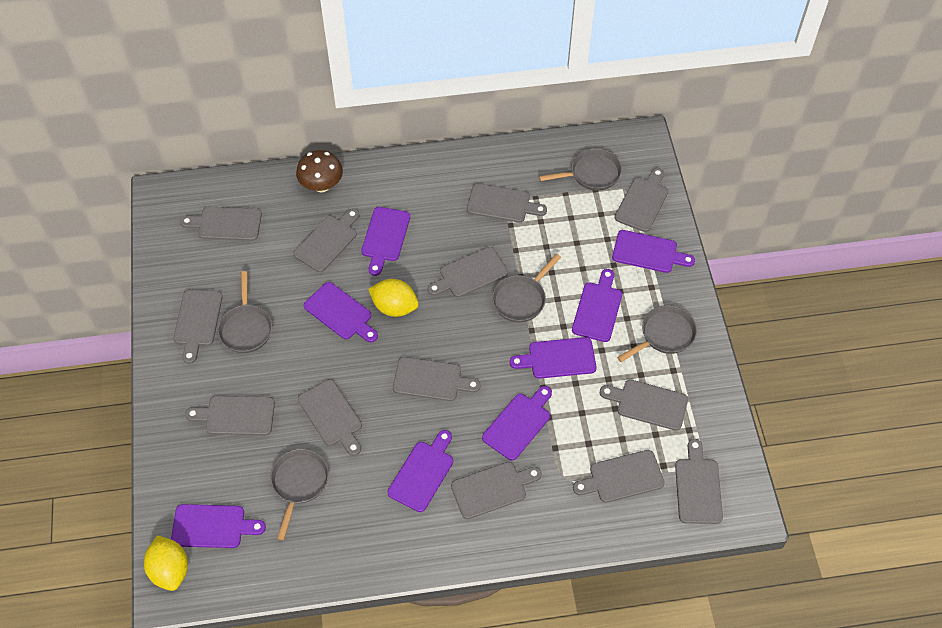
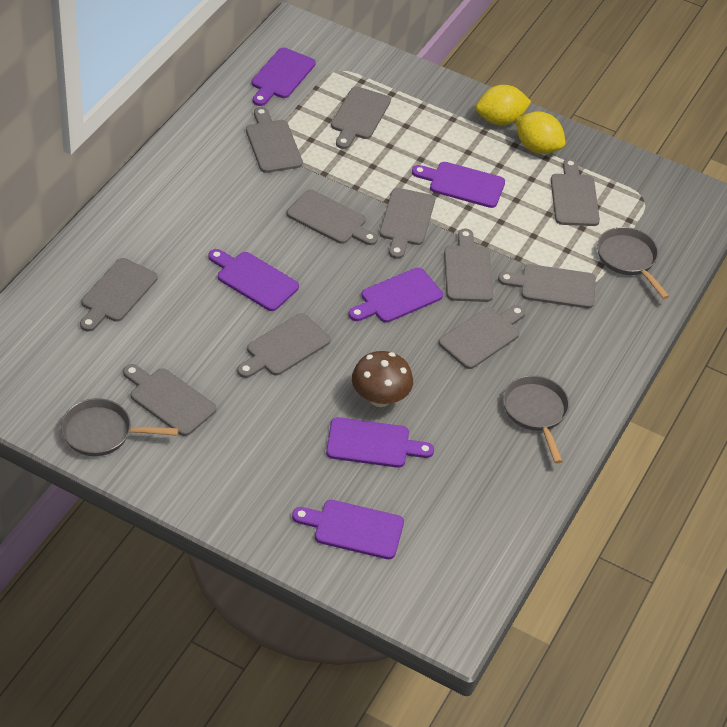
grey cutting board: [173,289,223,364] [180,207,262,241] [185,396,275,435] [293,209,359,272] [298,379,362,456] [393,357,480,401] [427,247,508,297] [451,462,542,519] [467,183,547,223] [573,450,665,503] [600,379,688,431] [615,168,668,232] [675,439,723,524] = 13 -> [80,258,158,331] [123,364,216,436] [237,313,331,378] [246,107,303,173] [287,189,378,245] [331,86,391,149] [379,188,435,259] [439,305,526,369] [444,229,493,302] [498,264,596,308] [551,158,600,226] = 11
grey pan: [217,271,272,353] [270,449,329,540] [492,254,561,323] [539,148,622,191] [617,305,697,362] = 5 -> [61,398,179,456] [503,375,569,464] [597,227,670,299] = 3
purple cutting board: [171,504,266,548] [304,282,378,342] [361,207,410,276] [388,430,453,512] [482,386,552,461] [510,337,597,379] [572,269,622,342] [612,230,695,273] = 8 -> [208,249,299,311] [252,48,316,106] [292,500,404,559] [326,417,434,468] [349,267,443,323] [412,162,505,208] = 6

